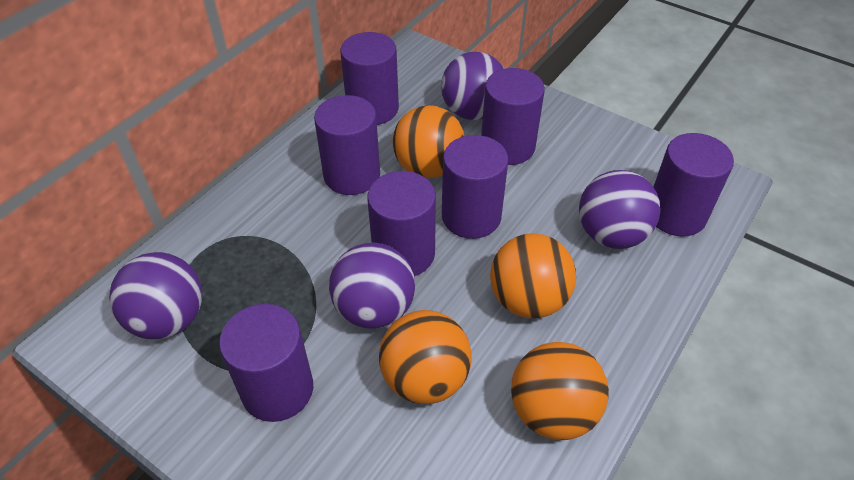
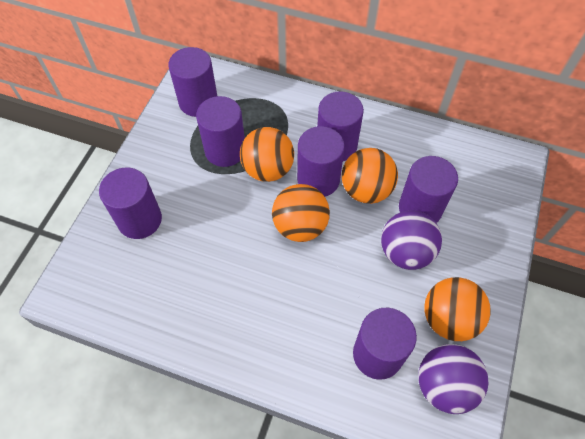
purple ball: [109,252,202,339] [329,243,415,329] [441,52,504,120] [579,170,660,249] = 4 -> [381,210,442,270] [418,344,489,414] = 2

